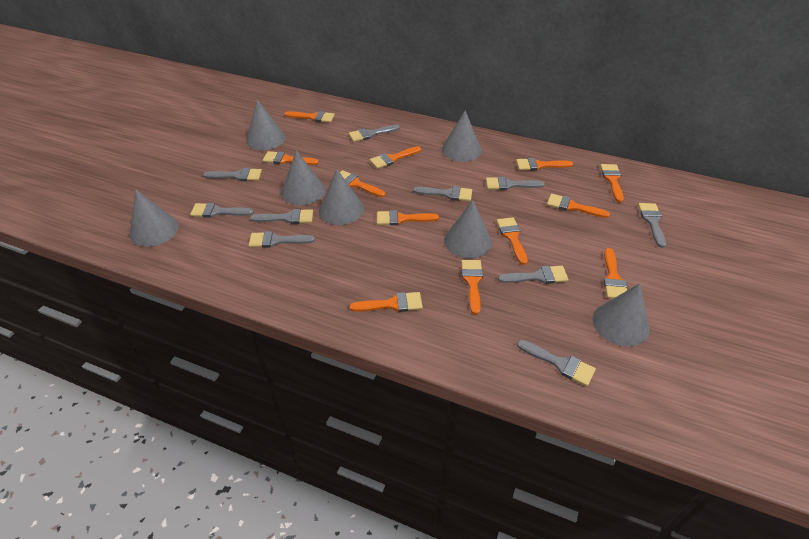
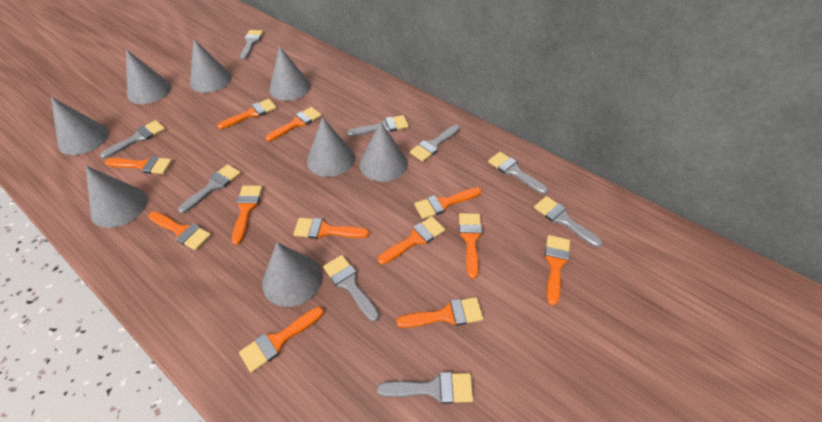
grey brush: [190,203,254,218] [203,168,262,181] [248,231,315,248] [250,209,313,224] [349,125,400,142] [413,186,472,201] [486,177,545,190] [498,266,569,284] [517,340,596,386] [638,203,666,248] = 10 -> [100,120,165,158] [178,164,241,213] [240,30,263,60] [323,255,379,322] [347,115,409,136] [377,372,473,404] [410,125,460,162] [488,152,548,194] [534,196,602,247] = 9
grey cone: [130,189,179,247] [246,100,286,150] [281,150,325,205] [319,169,364,225] [442,110,482,162] [444,200,492,258] [593,283,649,347] = 7 -> [51,97,109,155] [86,166,148,228] [126,49,171,104] [190,39,232,93] [262,242,323,307] [269,46,311,101] [307,117,355,177] [360,122,408,182] = 8

